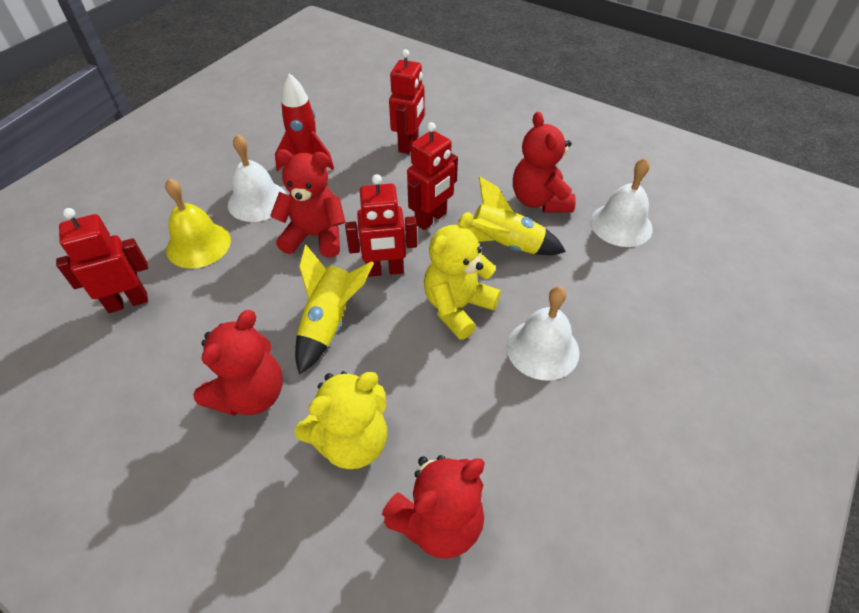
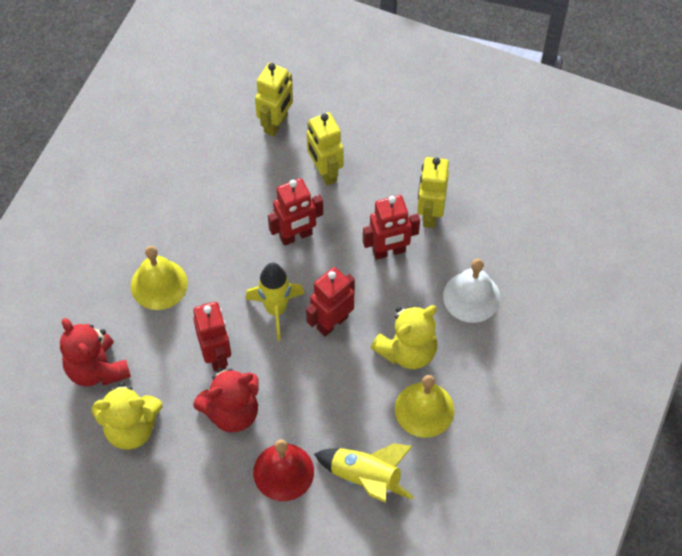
red bell: none = 0 -> [253,439,314,501] = 1
red rocket: [275,73,334,171] = 1 -> none = 0
red teddy bear: [193,310,283,416] [270,149,346,258] [382,455,485,559] [513,112,576,213] = 4 -> [60,318,131,386] [193,368,259,432] = 2
white bell: [228,134,287,222] [507,286,580,380] [590,158,653,247] = 3 -> [443,259,500,323] = 1
yellow bell: [165,178,231,268] = 1 -> [131,246,188,310] [395,375,454,438] = 2
yellow robot: none = 0 -> [255,63,293,136] [307,112,344,185] [417,157,449,228] = 3

